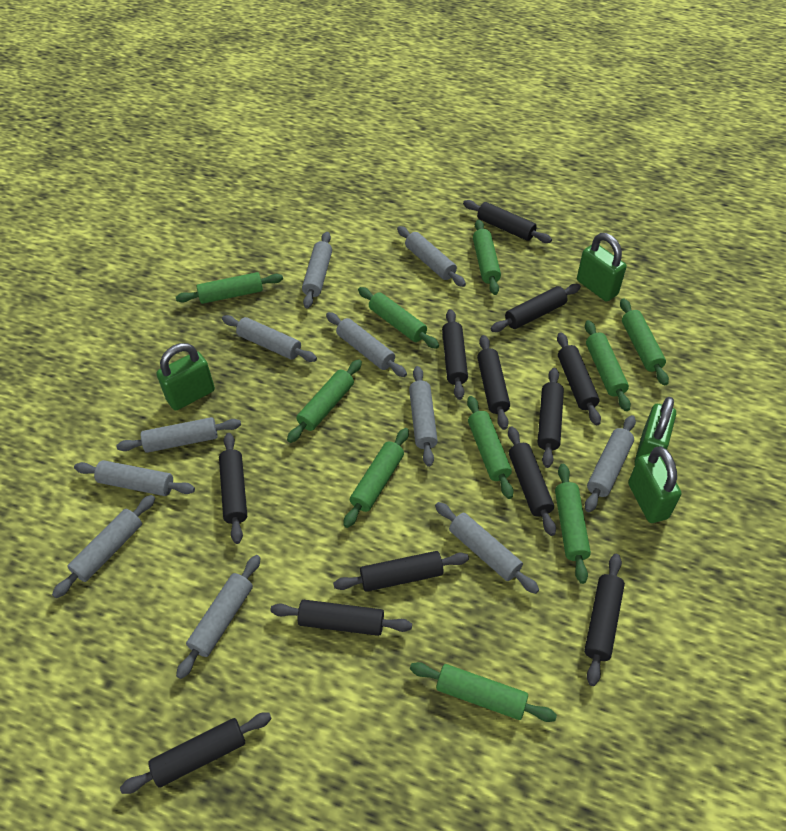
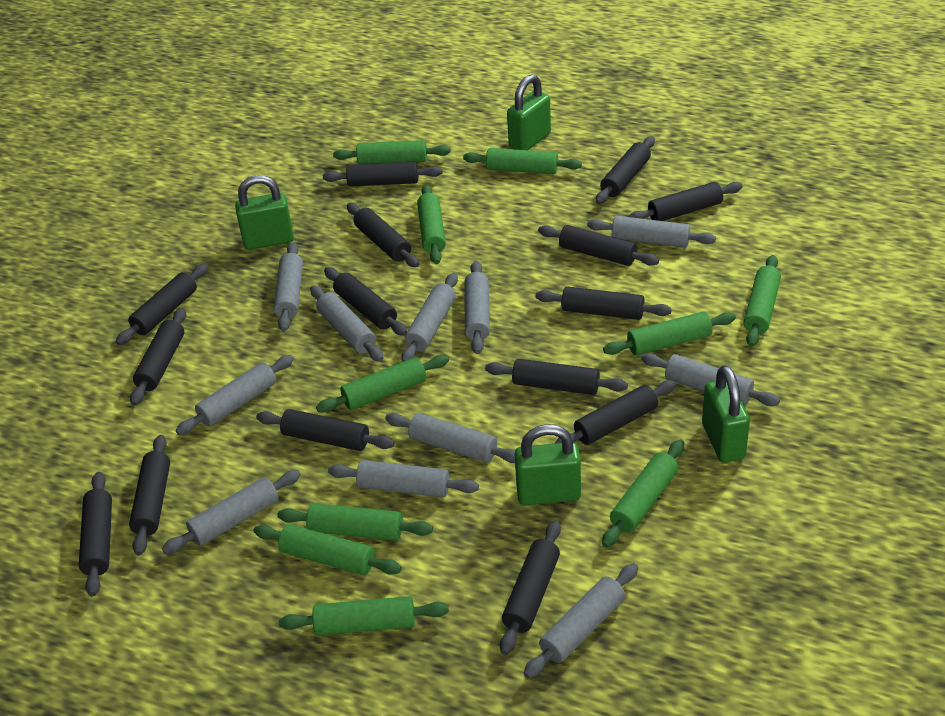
black rolling pin: [120,712,272,794] [219,433,247,544] [270,600,412,636] [333,551,469,592] [442,309,468,400] [463,200,552,243] [477,335,510,430] [491,284,581,332] [508,427,556,536] [537,368,564,468] [557,332,601,426] [584,554,625,686] = 12 -> [79,472,112,596] [116,264,208,345] [129,435,170,555] [130,308,186,406] [256,409,395,451] [323,161,442,187] [324,267,407,336] [347,203,419,267] [485,359,628,395] [500,520,561,655] [536,286,672,320] [538,225,659,266] [555,380,676,445] [596,136,655,204] [628,182,742,221] = 15

